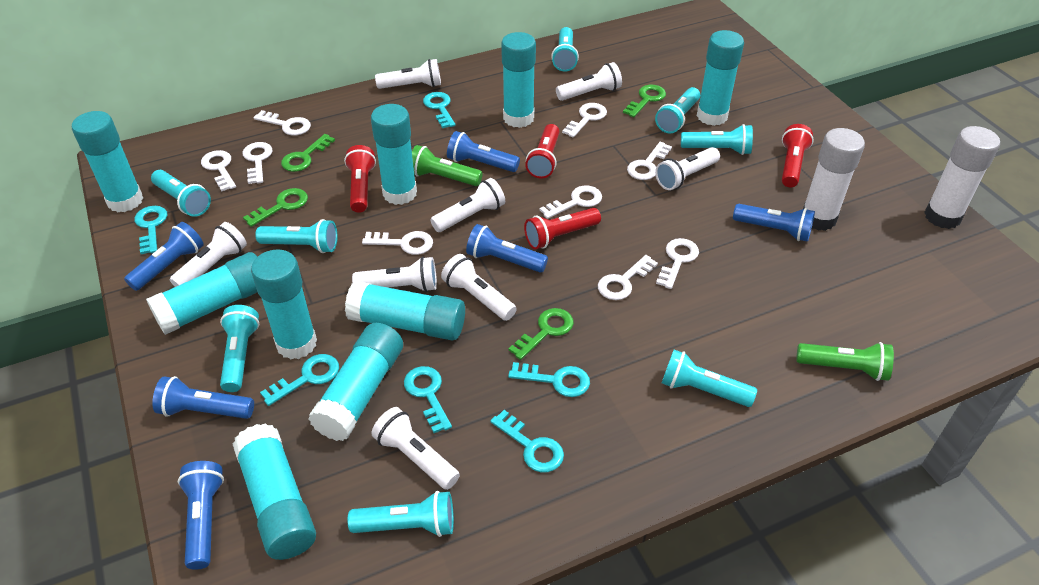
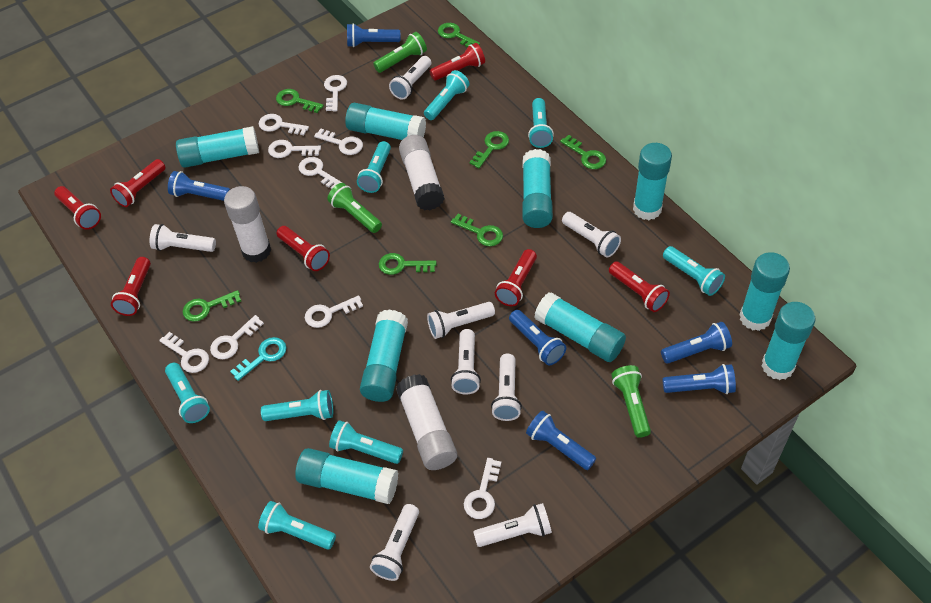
green flashlight: [412,145,483,186] [796,342,894,381] = 2 -> [328,183,382,233] [373,32,427,73] [611,365,651,438] = 3
green key: [243,188,308,227] [281,134,335,172] [509,308,574,360] [623,85,666,117] = 4 -> [183,290,241,322] [276,89,324,113] [379,253,437,275] [438,23,480,47] [451,214,503,246] [469,131,509,168] [560,135,606,169] = 7
red flashlight: [344,145,376,213] [524,208,601,250] [525,124,559,178] [782,124,814,187] = 4 -> [54,186,101,230] [110,159,165,207] [111,257,151,316] [276,226,330,271] [430,43,485,81] [495,249,537,306] [609,261,670,312] = 7
turquoise key: [134,206,167,254] [260,354,339,406] [404,366,452,433] [423,92,456,128] [490,410,564,472] [508,362,590,397] = 6 -> [230,337,287,381] = 1
white glue stick: [803,128,865,231] [924,126,1000,229] = 2 -> [224,186,271,263] [396,374,457,470] [399,135,445,210] = 3

